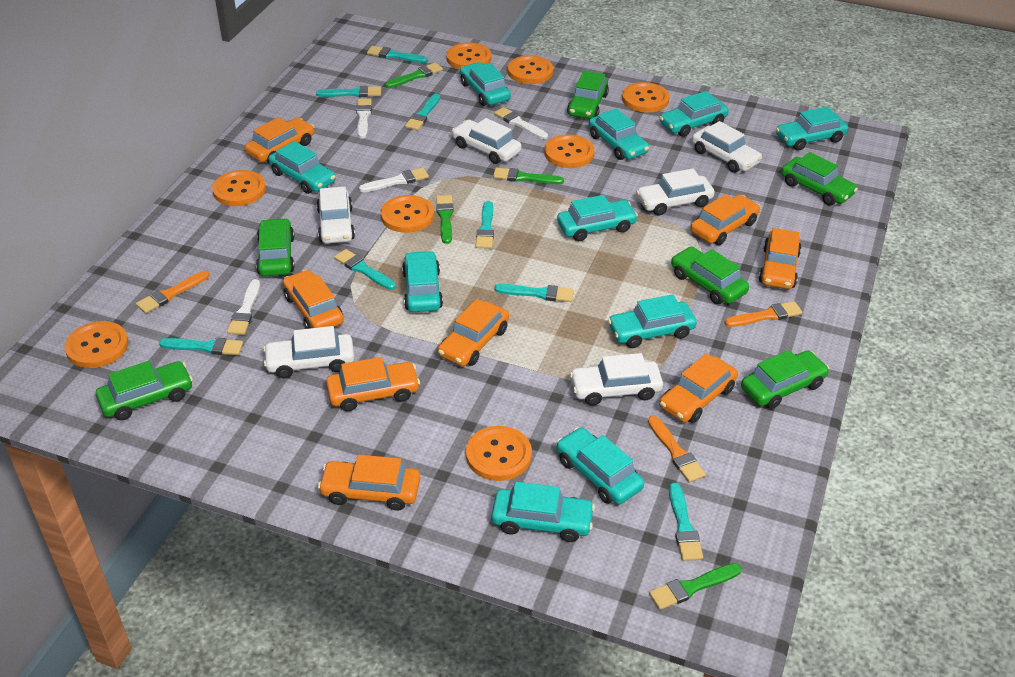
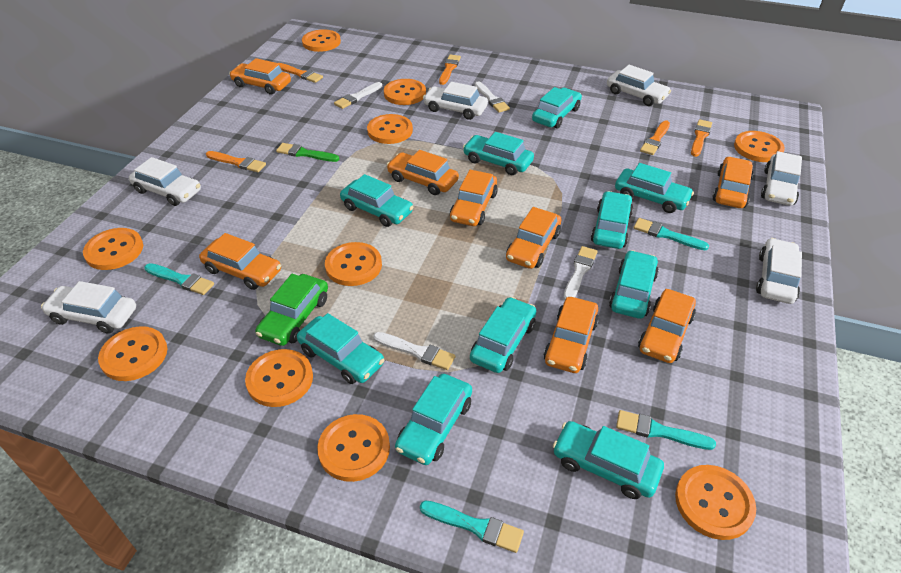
green brush: [385,63,443,88] [436,195,454,244] [493,167,564,184] [649,563,741,610] = 4 -> [276,143,339,162] = 1
green car: [96,361,193,420] [256,218,295,276] [567,71,609,119] [671,247,749,304] [741,350,829,409] [781,152,858,205] = 6 -> [255,274,328,346] = 1
orange brush: [136,271,209,313] [648,416,706,482] [724,301,802,327] = 3 -> [206,151,266,172] [279,63,323,83] [439,55,461,85] [640,120,670,155] [691,119,712,157] = 5
orange button: [64,321,128,368] [212,170,266,206] [381,195,434,233] [446,43,491,69] [466,426,532,481] [508,55,553,84] [544,135,595,168] [622,82,670,113] = 8 -> [83,228,143,270] [98,326,168,381] [245,349,313,407] [302,29,341,52] [317,414,390,482] [325,242,382,286] [367,114,413,144] [384,79,426,105] [675,465,756,540] [734,131,785,162] = 10
turquoise brush: [159,338,243,355] [316,86,381,97] [334,249,396,290] [367,46,428,63] [405,93,440,131] [476,201,494,249] [494,284,574,302] [669,483,703,561] = 8 -> [144,263,214,295] [420,501,524,553] [616,410,716,450] [633,218,709,250] = 4

